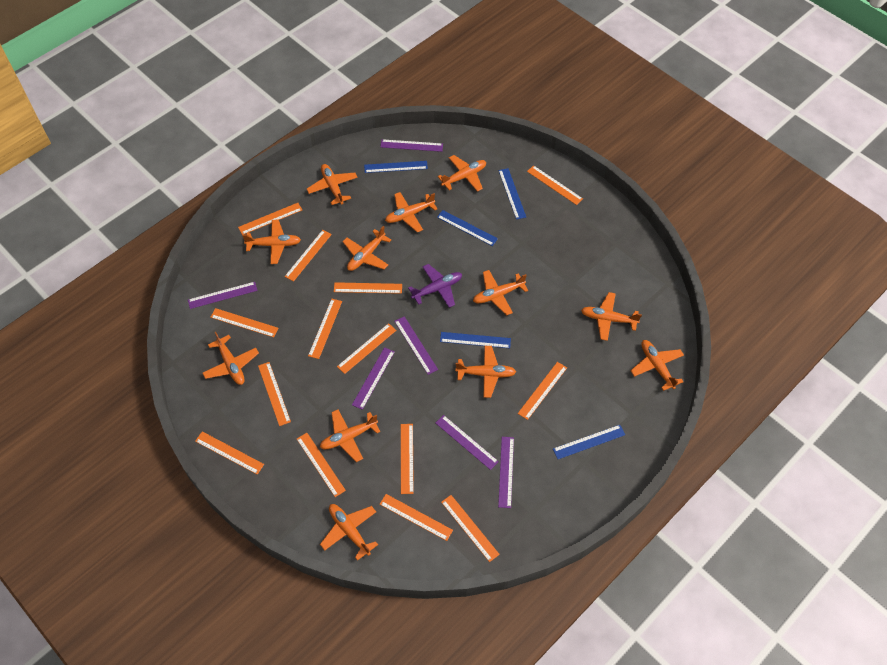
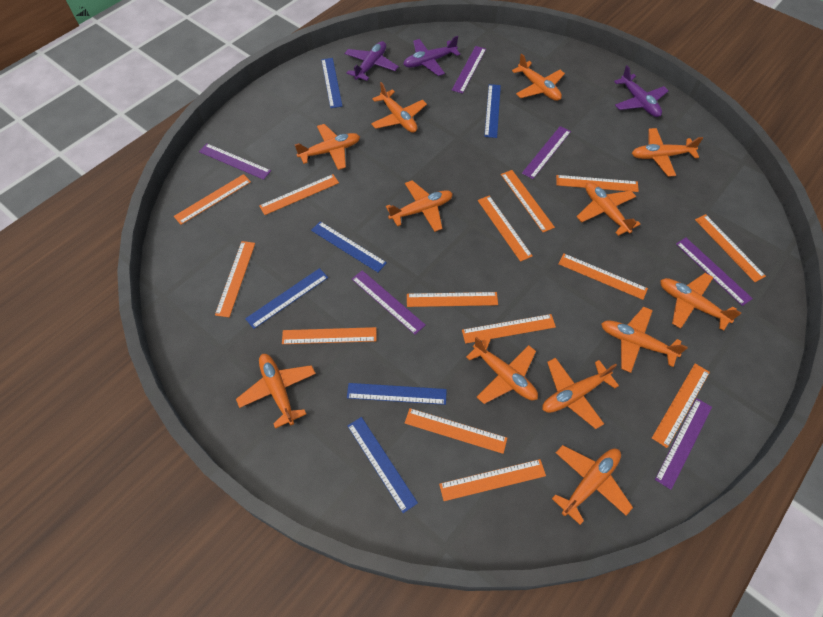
blue ruler: [364,161,428,173] [437,210,498,246] [440,332,511,348] [498,168,526,220] [553,425,625,459] = 5 -> [245,268,328,329] [311,221,387,272] [321,58,343,108] [347,383,447,405] [347,417,418,513] [484,84,501,138] = 6
purple plane: [408,264,462,308] = 1 -> [345,41,399,81] [403,36,460,76] [614,65,669,117] = 3

